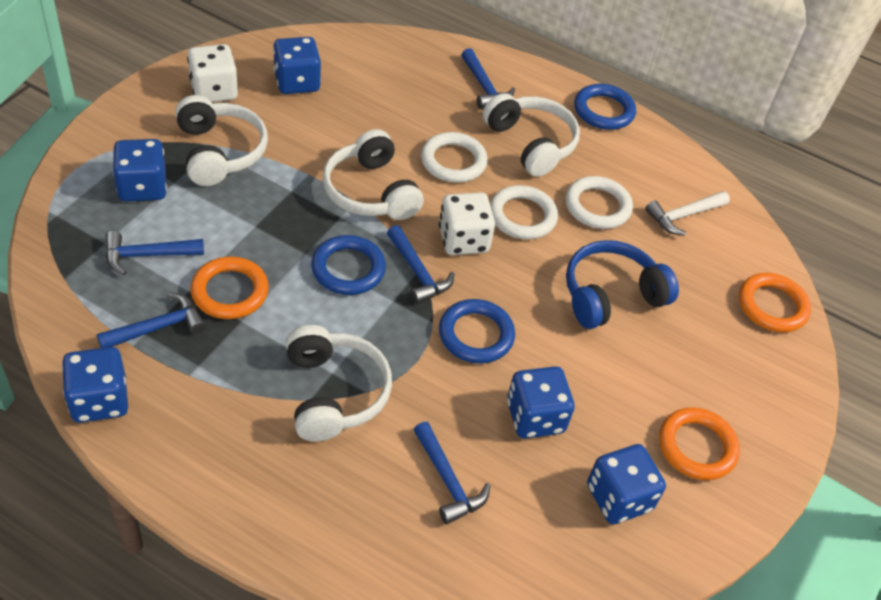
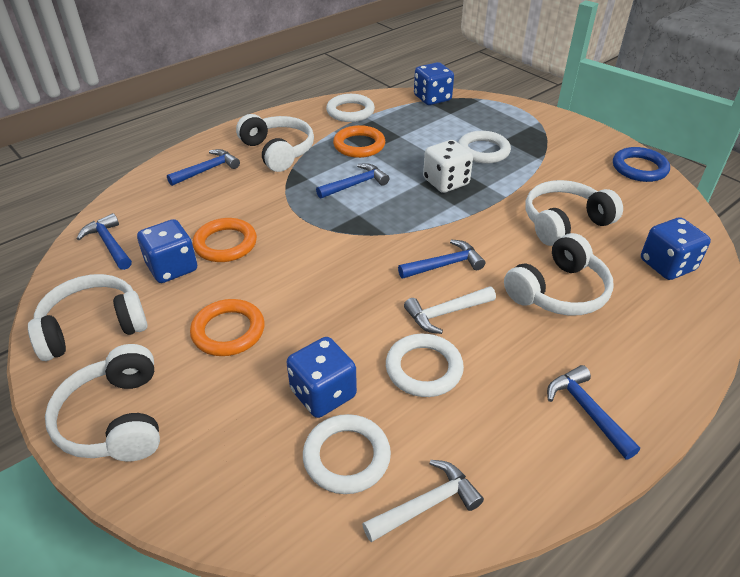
blue dice: [62,347,128,423] [113,139,167,201] [273,37,321,94] [507,366,575,439] [587,444,666,524] = 5 -> [137,219,197,283] [286,337,357,418] [414,62,454,105] [641,217,711,280] = 4
blue headphones: [566,240,679,329] = 1 -> none = 0
blue ring: [311,235,386,295] [439,299,515,363] [574,84,636,130] = 3 -> [613,147,670,182] = 1
white dice: [187,44,238,102] [439,192,495,255] = 2 -> [423,140,473,193] = 1
white hammer: [645,191,730,236] = 1 -> [362,460,484,542] [404,286,496,334] = 2
white headphones: [175,95,268,186] [286,325,392,441] [323,129,423,220] [483,93,580,177] = 4 -> [28,274,148,361] [45,344,160,462] [236,114,314,172] [504,233,614,316] [526,180,623,246] = 5
white ring: [421,132,488,183] [490,185,558,239] [565,176,633,229] = 3 -> [303,414,391,494] [326,94,375,122] [386,334,464,397] [458,131,511,164] = 4

